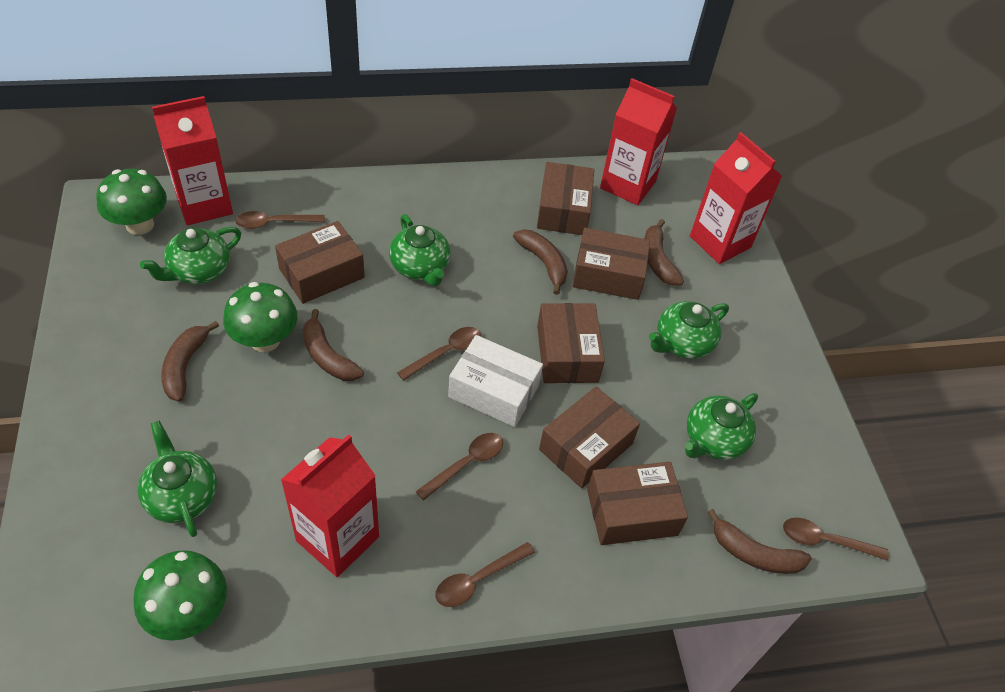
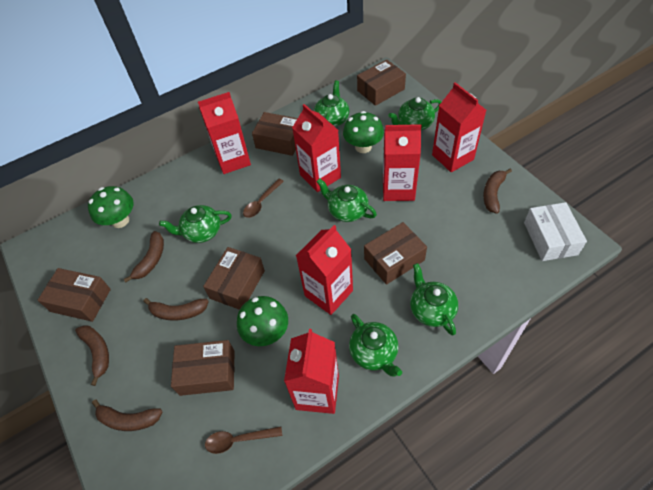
brown spoon: [235,211,325,229] [397,327,481,381] [416,433,503,501] [435,542,535,607] [783,518,889,561] = 5 -> [205,426,282,454] [243,179,284,218] = 2
green teapot: [138,420,217,537] [140,227,241,284] [389,214,451,286] [649,301,729,359] [685,393,758,460] = 5 -> [159,205,232,243] [314,80,349,127] [316,178,377,222] [349,314,402,377] [388,97,442,130] [410,263,458,335] = 6
red carton: [152,96,233,225] [281,435,379,577] [600,78,677,205] [690,132,782,264] = 4 -> [198,92,251,174] [284,329,339,414] [292,104,341,192] [296,225,353,315] [383,124,422,201] [432,82,486,172] = 6

